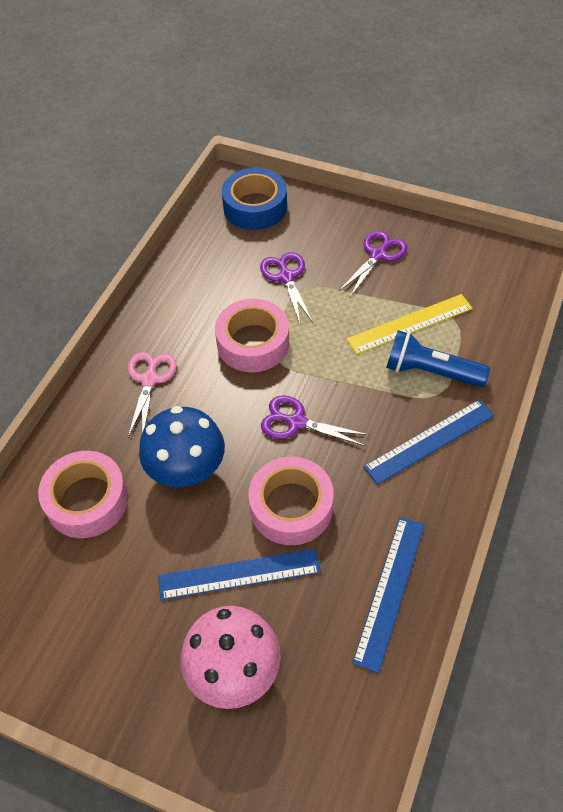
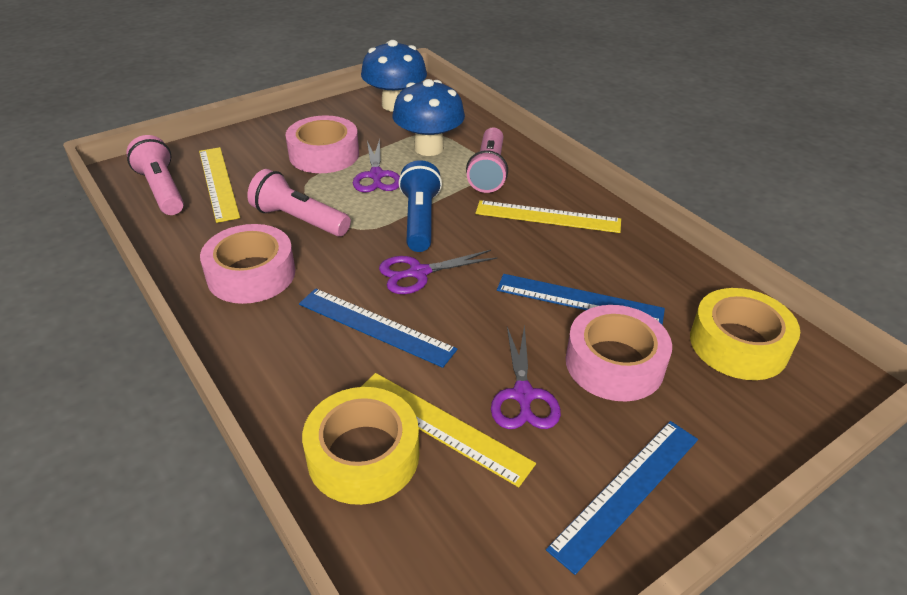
blue mushroom: [139,406,225,487] = 1 -> [361,40,427,111] [393,79,465,156] = 2
blue tape: [222,168,287,230] = 1 -> none = 0
pink flashlight: none = 0 -> [126,135,184,215] [247,169,351,236] [466,127,508,193] = 3
pink mushroom: [181,606,281,709] = 1 -> none = 0
pink scissors: [128,352,177,437] = 1 -> none = 0
yellow ruler: [347,294,473,355] = 1 -> [199,147,240,223] [361,373,536,487] [475,200,621,233] = 3
yellow tape: none = 0 -> [302,387,419,505] [690,288,800,380] = 2

